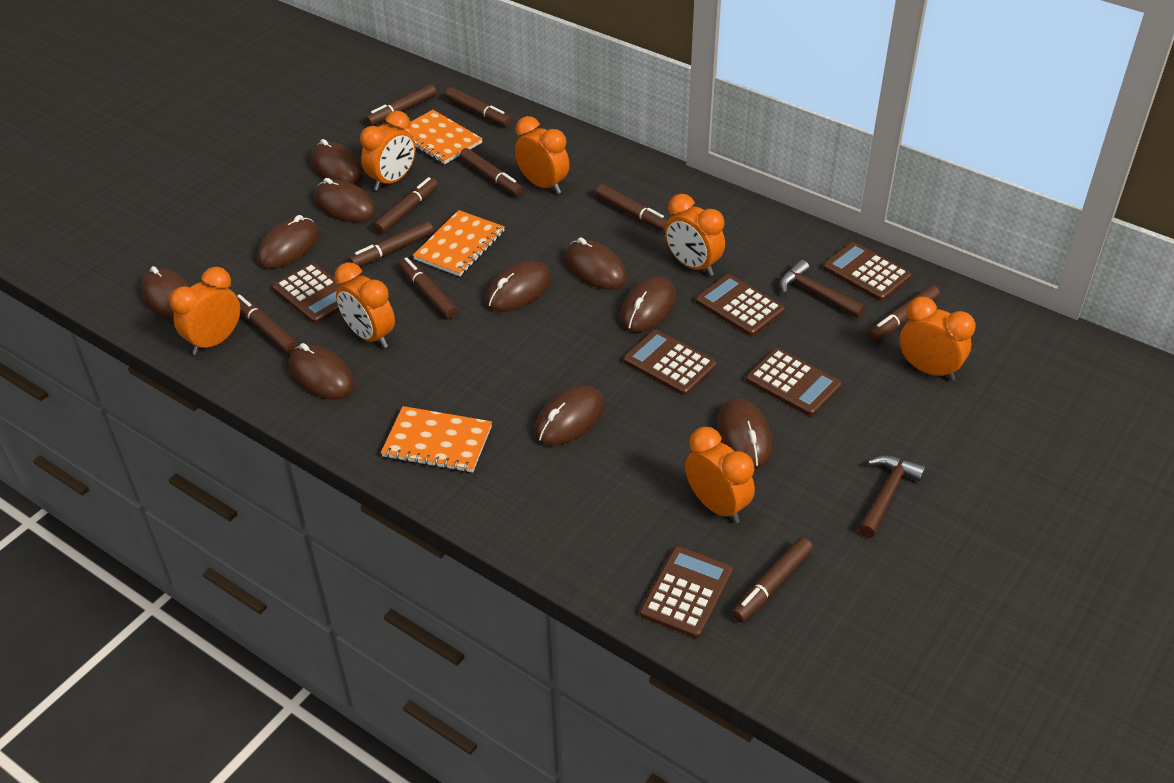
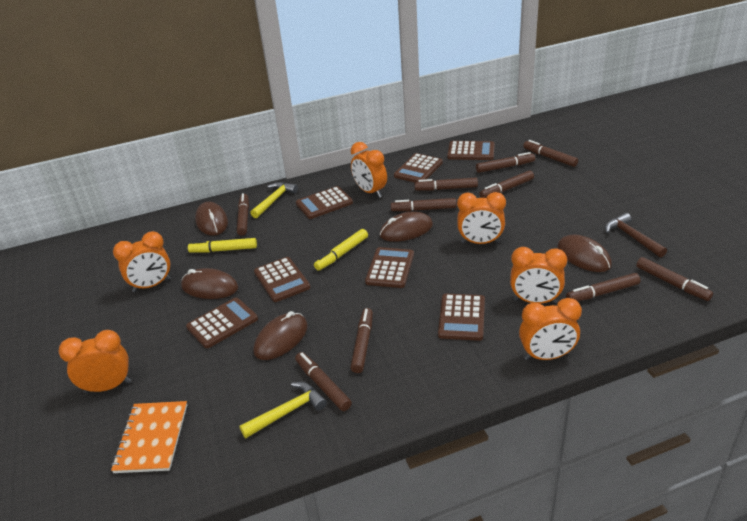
brown calculator: [273,263,341,324] [624,330,716,395] [640,546,733,638] [696,274,785,336] [746,348,841,416] [823,242,911,301] = 6 -> [186,298,258,348] [254,257,310,302] [296,186,353,219] [365,247,414,288] [394,153,443,182] [438,294,485,341] [447,141,495,160] = 7
brown hammer: [780,260,866,318] [858,455,926,538] = 2 -> [605,213,667,258] = 1
brown mouse: [141,266,191,320] [257,215,319,269] [289,343,355,399] [311,139,364,185] [314,178,376,222] [485,261,552,312] [534,385,604,446] [565,237,627,290] [620,276,676,332] [717,398,772,468] = 10 -> [181,268,238,299] [195,201,228,236] [254,311,308,360] [379,212,433,242] [557,234,612,272] = 5
orange clock: [169,267,240,355] [334,262,395,348] [360,111,416,191] [515,116,569,194] [665,194,725,276] [685,427,755,523] [900,297,976,381] = 7 -> [59,330,131,393] [113,231,171,292] [351,142,387,198] [457,192,506,244] [510,247,567,304] [519,298,582,360] = 6
orange notebook: [381,406,492,473] [401,110,483,164] [413,210,505,276] = 3 -> [111,401,187,473] = 1
yellow hammer: none = 0 -> [239,382,327,438] [250,182,298,218] = 2
yellow marker: none = 0 -> [188,238,257,253] [314,229,368,271] = 2

